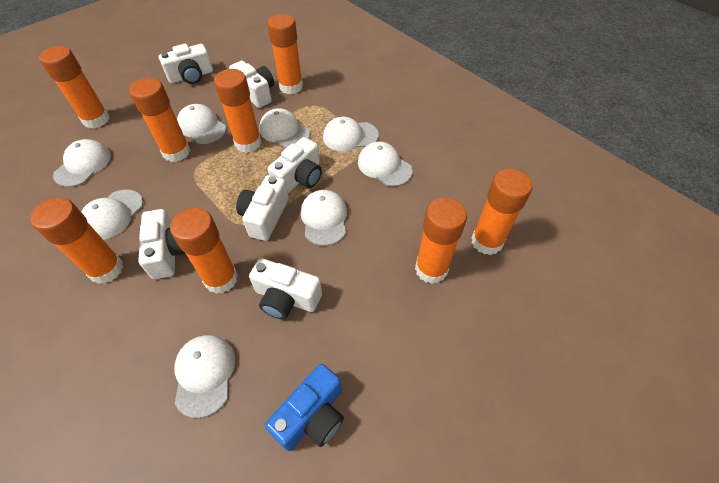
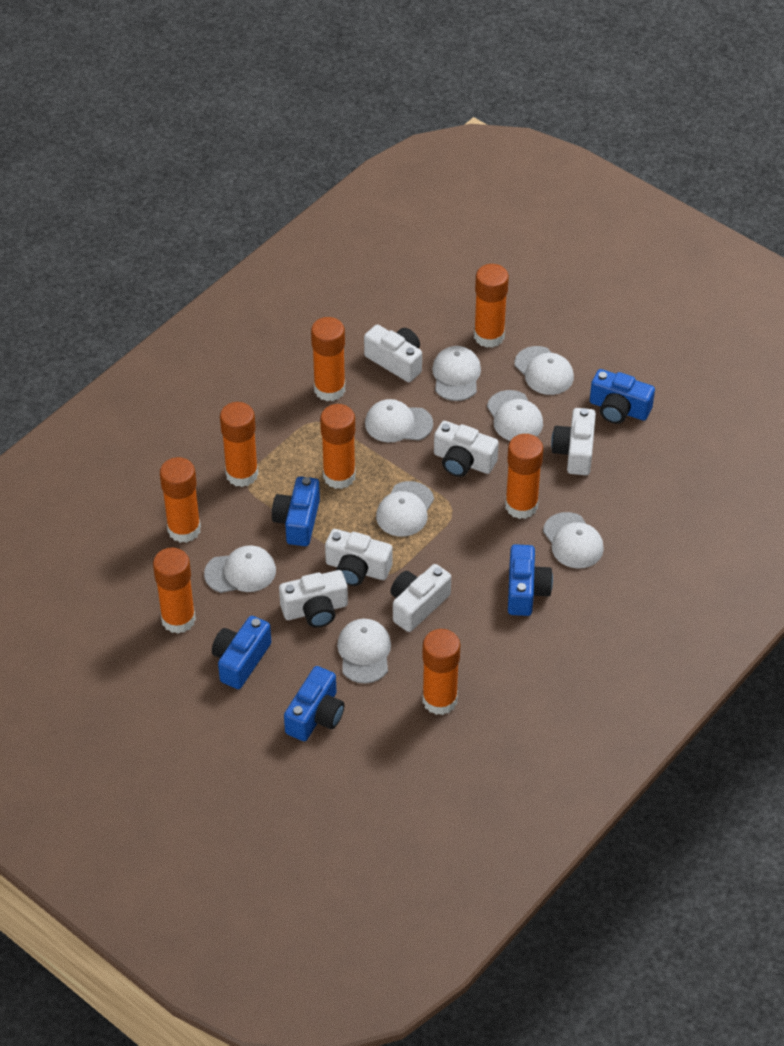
blue camera: [265,364,344,451] = 1 -> [212,616,271,689] [272,476,320,546] [284,666,345,741] [508,544,553,616] [590,369,655,424] = 5

